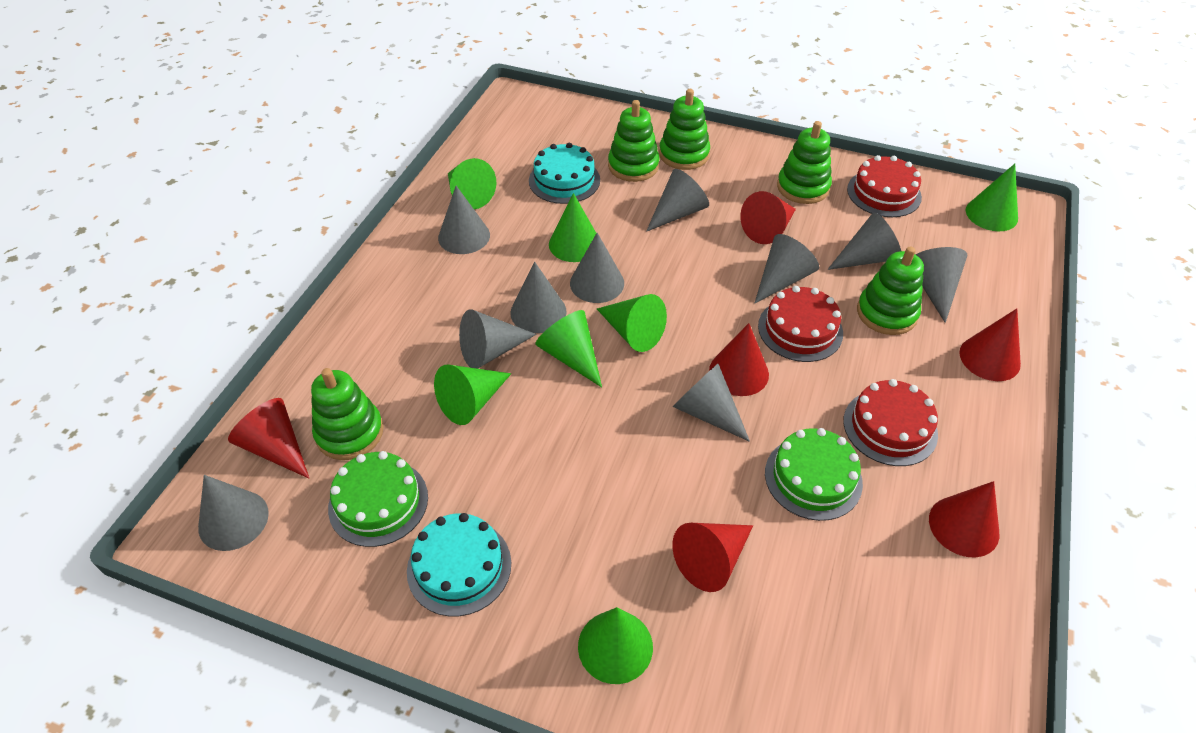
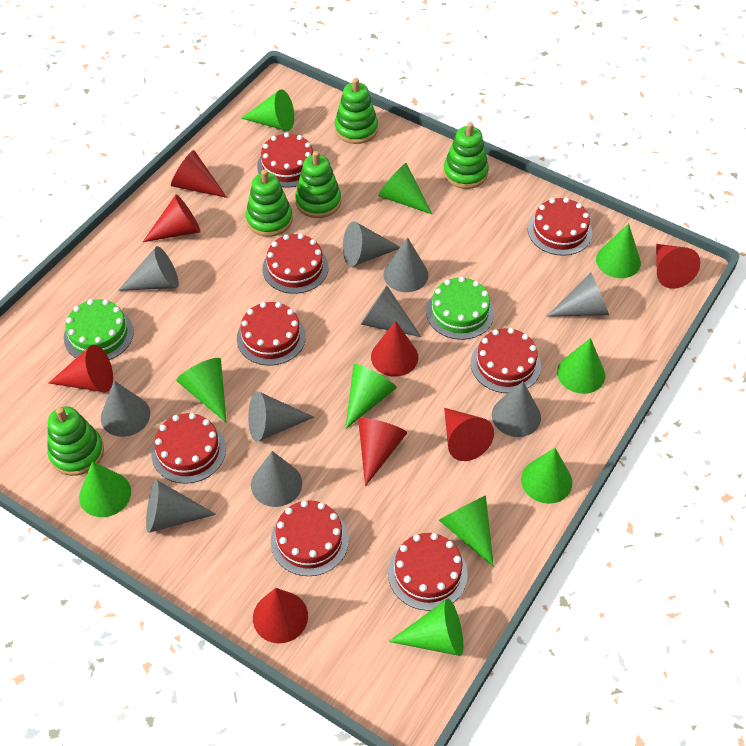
green cone: [434,364,511,425] [448,158,496,209] [535,310,602,387] [549,193,596,262] [578,607,653,684] [597,294,667,352] [966,164,1018,231] = 7 -> [79,461,131,517] [176,358,227,423] [241,90,294,131] [345,364,397,429] [378,163,432,214] [389,599,463,656] [439,495,494,567] [521,448,572,504] [557,338,605,394] [596,223,641,278] = 10
red cake: [758,286,843,362] [843,379,938,466] [847,155,922,217] = 3 -> [151,413,226,484] [237,302,306,365] [257,133,313,188] [262,234,329,294] [271,500,349,576] [388,533,468,611] [471,328,541,393] [528,198,592,256] = 8
red cone: [228,398,309,478] [672,523,753,592] [709,323,769,396] [740,191,796,244] [929,481,999,558] [959,309,1021,381] = 6 -> [49,345,113,392] [143,195,201,242] [171,150,227,198] [253,588,308,643] [358,418,407,486] [371,321,418,377] [444,408,494,461] [656,244,700,289] = 8
turquoise cake: [407,513,511,616] [529,143,600,204] = 2 -> none = 0

